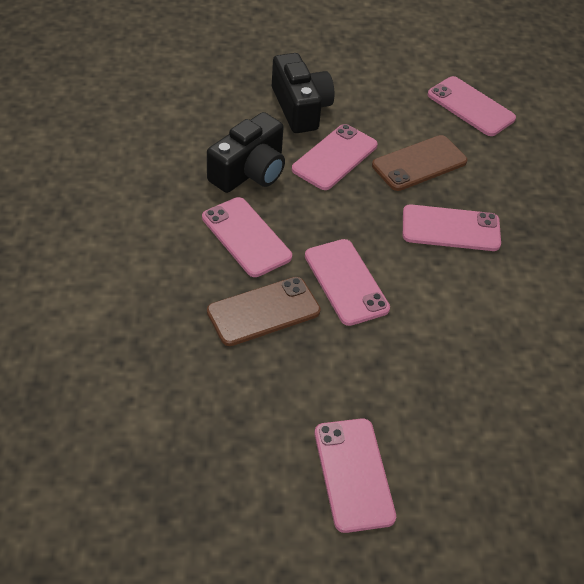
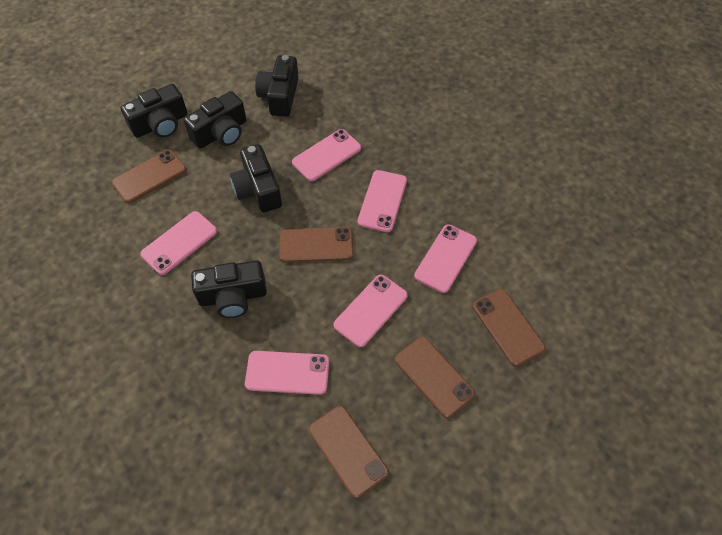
black camera: [207,112,285,193] [272,53,335,133] = 2 -> [121,84,188,138] [183,91,246,149] [191,260,267,318] [230,144,282,212] [255,55,299,117] = 5
brown phone: [207,277,321,346] [372,135,467,191] = 2 -> [112,150,186,203] [279,227,353,262] [309,406,389,498] [395,337,475,418] [472,289,545,366] = 5

